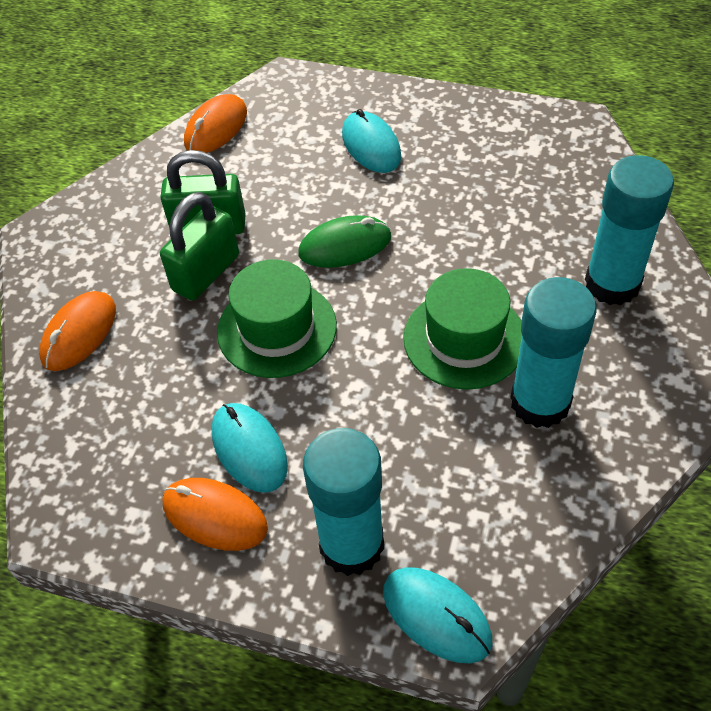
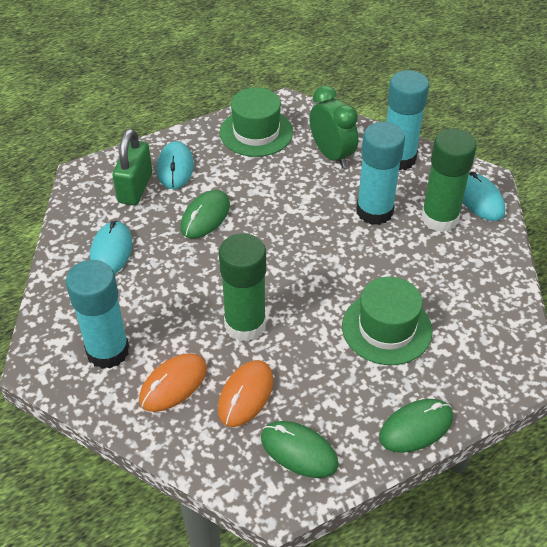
green clock: none = 0 -> [310,86,358,168] = 1
green glue stick: none = 0 -> [219,233,266,342] [421,129,477,232] = 2
green mouse: [298,215,391,268] = 1 -> [180,190,230,239] [261,421,339,478] [379,399,453,453] = 3
green padlock: [160,150,246,234] [160,192,239,300] = 2 -> [112,128,152,205] = 1
orange mouse: [39,291,116,371] [163,478,268,551] [184,94,247,153] = 3 -> [139,353,207,412] [218,360,273,427] = 2

